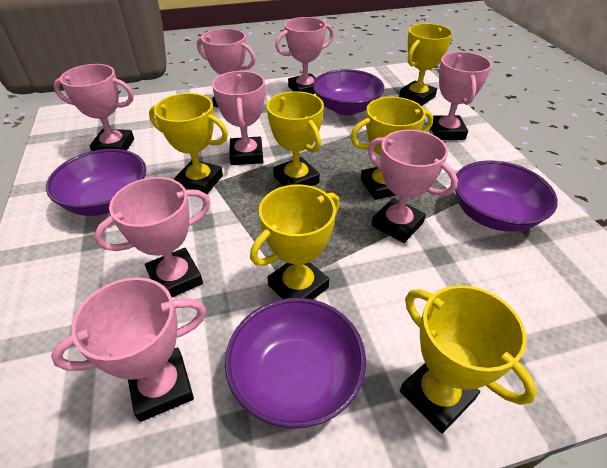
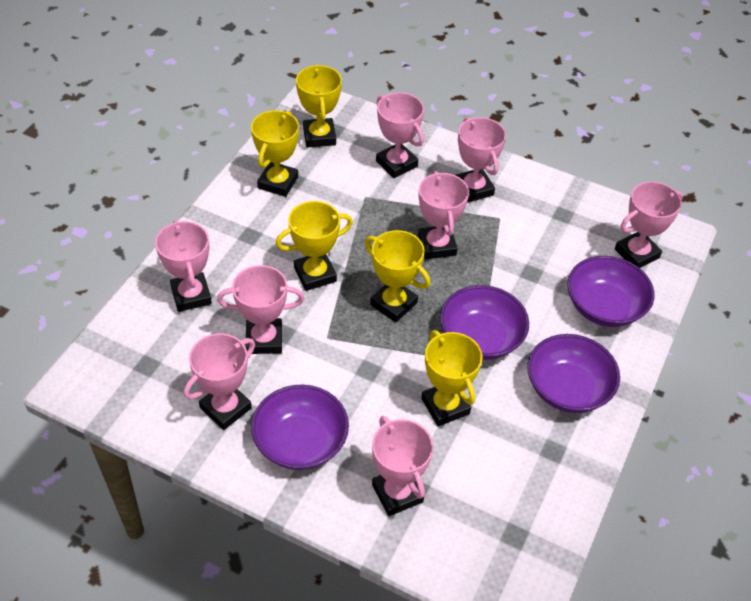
yellow trophy: [149,93,228,194] [250,184,340,299] [267,91,324,186] [350,97,433,200] [399,23,453,106] [400,285,537,433] = 6 -> [251,110,299,197] [276,201,353,291] [296,65,342,148] [365,230,430,322] [421,330,483,426] = 5

